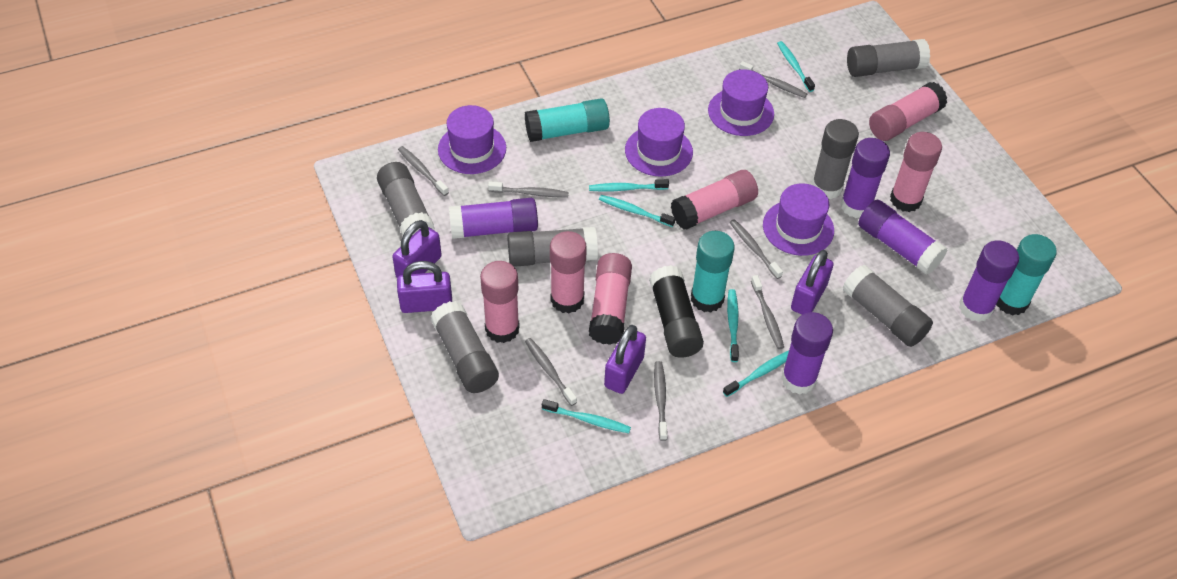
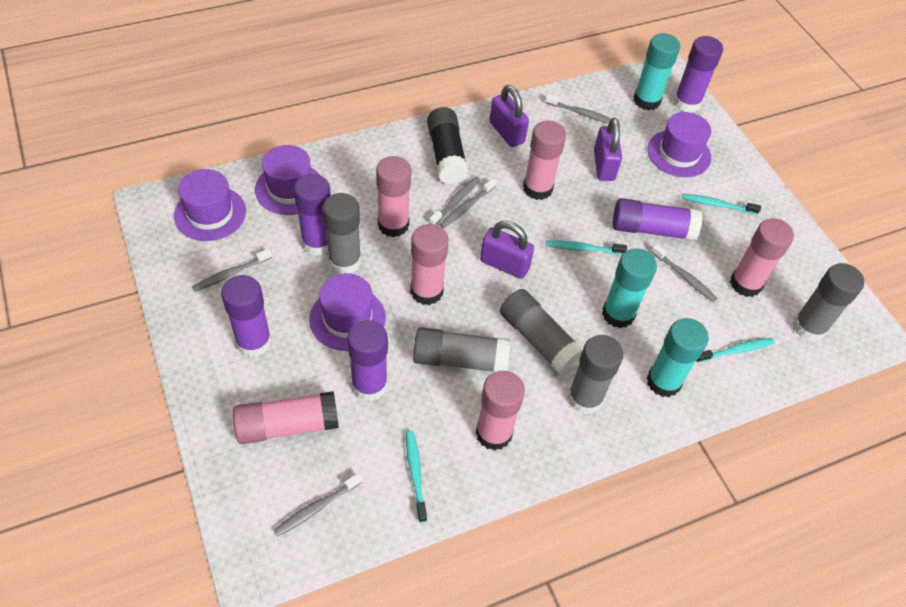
grey glue stick: [377,162,435,236] [431,301,499,393] [507,227,598,267] [811,119,859,199] [842,265,933,347] [847,39,930,77] = 6 -> [323,193,361,274] [413,327,510,373] [500,289,583,376] [567,335,623,415] [793,263,864,342] = 5
grey toothbrush: [398,146,449,196] [488,181,569,197] [525,338,577,406] [654,361,668,441] [730,219,783,279] [739,61,807,98] [751,275,784,349] = 7 -> [192,248,272,292] [273,473,363,537] [429,177,480,225] [439,179,496,228] [545,94,611,124] [651,244,717,302] = 6
purple padlock: [392,220,442,278] [397,261,452,313] [604,325,646,394] [791,250,833,315] = 4 -> [480,221,534,279] [489,85,529,147] [594,118,622,181] = 3
turquoise toothbrush: [542,399,631,433] [589,179,669,192] [599,195,675,227] [723,351,789,397] [727,289,739,362] [777,41,815,92] = 6 -> [406,431,427,522] [546,240,627,255] [682,194,761,215] [696,338,774,363] = 4

